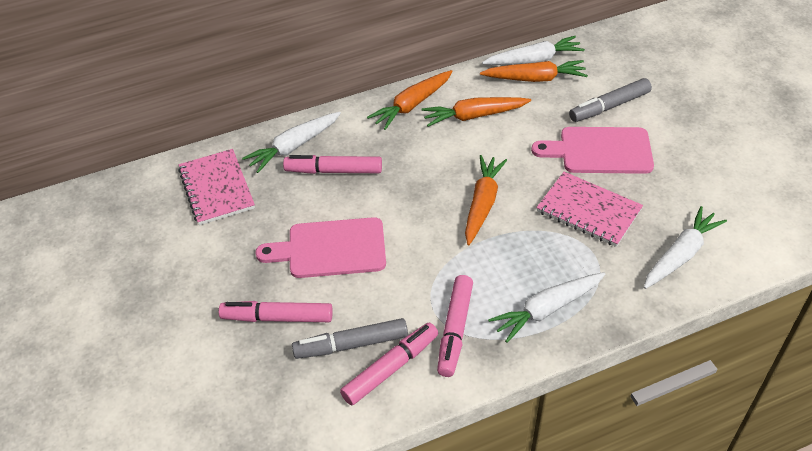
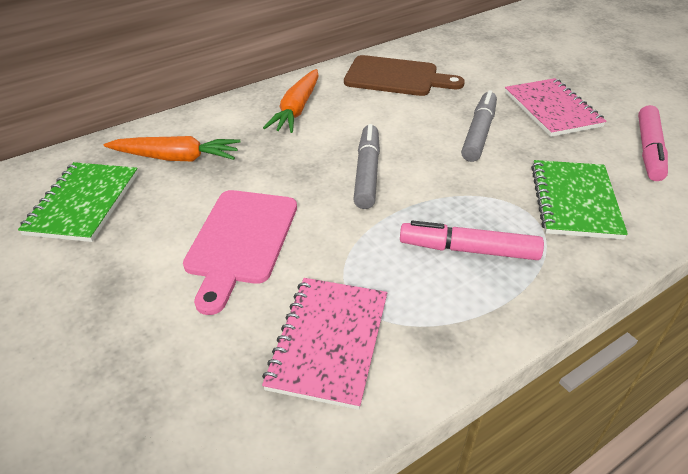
brown cutting board: none = 0 -> [344,55,465,96] = 1
green notebook: none = 0 -> [18,162,138,242] [531,160,628,240] = 2
orange carrot: [367,70,453,130] [422,97,531,127] [465,155,507,245] [480,60,588,82] = 4 -> [104,136,240,161] [263,69,319,133] = 2
pink cutting board: [255,217,386,278] [531,127,654,174] = 2 -> [183,190,297,315] = 1
pink marker: [219,301,333,322] [283,155,382,174] [340,322,438,406] [437,275,473,377] = 4 -> [400,221,544,260] [638,105,668,181] = 2
white carrot: [242,112,341,173] [482,36,585,65] [488,272,605,343] [644,206,727,289] = 4 -> none = 0

